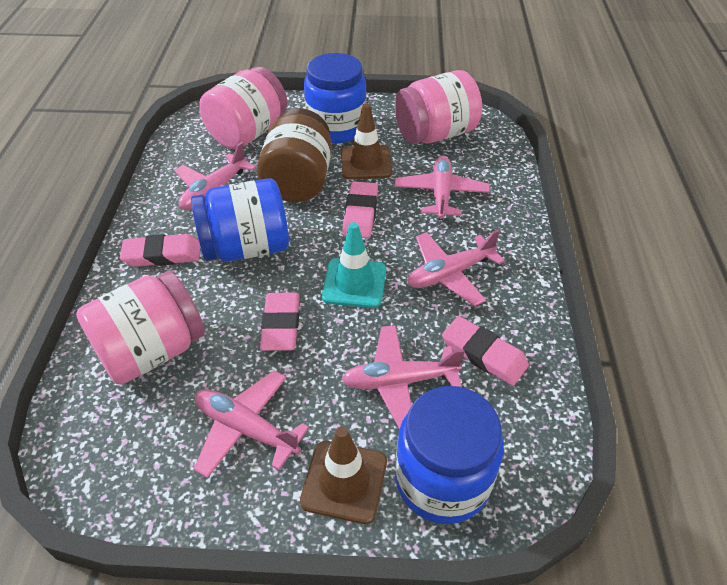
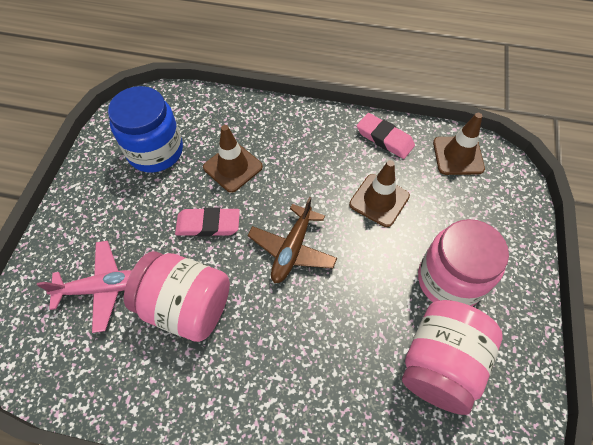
blue jar: [191,178,289,262] [304,53,367,144] [395,386,504,524] = 3 -> [108,86,183,173] = 1
brown jar: [257,108,332,202] = 1 -> none = 0
brown plane: none = 0 -> [247,197,337,283] = 1
brown traffic cone: [300,426,387,524] [341,103,393,180] = 2 -> [203,125,263,193] [349,160,410,227] [433,113,485,175] = 3
pink eraser: [120,234,200,267] [260,293,300,351] [342,181,378,238] [442,316,529,386] = 4 -> [175,207,240,237] [357,113,415,159] = 2
pink plane: [174,142,256,210] [194,370,309,478] [341,325,465,429] [394,156,490,220] [407,229,505,306] = 5 -> [37,241,132,333] = 1
turquoise traffic cone: [322,222,386,308] = 1 -> none = 0

